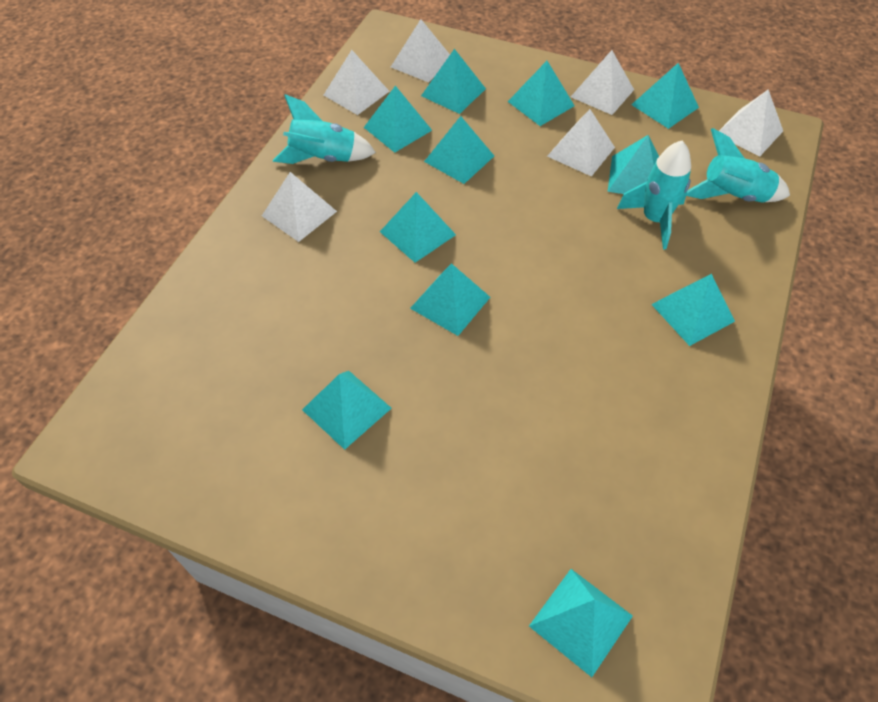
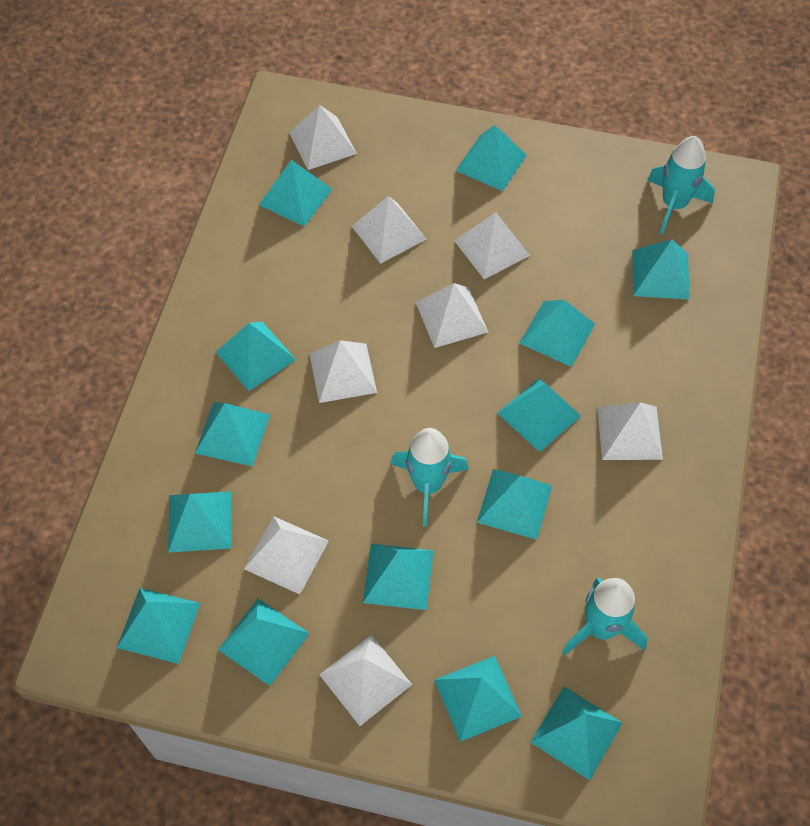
turquoise pyramid: [302,371,392,450] [364,86,432,153] [380,192,456,263] [410,263,490,336] [421,49,486,114] [424,116,494,184] [508,61,575,126] [529,569,633,677] [608,135,659,194] [631,63,699,129] [651,274,735,346] = 11 -> [117,588,200,664] [168,491,231,553] [195,402,270,466] [216,322,296,391] [218,599,309,686] [259,160,332,227] [363,544,434,610] [434,656,522,742] [456,125,526,191] [477,469,552,540] [498,378,581,452] [519,300,595,367] [530,687,622,780] [632,239,690,300] = 14
white pyramid: [262,172,337,242] [324,50,390,115] [391,19,450,83] [547,109,615,177] [571,50,634,115] [719,89,783,156] = 6 -> [244,516,329,594] [289,105,357,170] [309,340,377,403] [319,635,412,726] [352,196,426,264] [416,283,488,348] [454,212,530,279] [597,402,663,460] = 8

